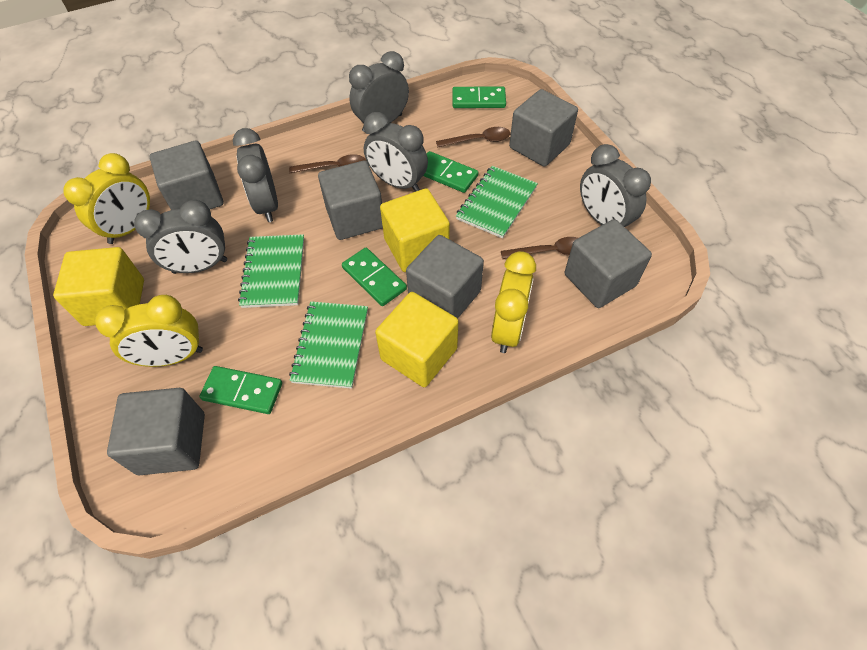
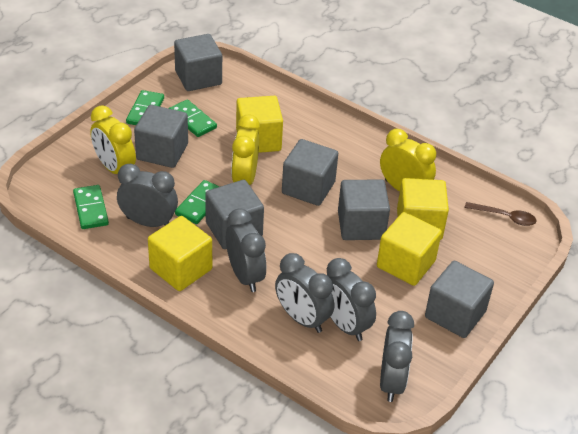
brown spoon: [289,154,366,173] [436,127,510,148] [501,237,578,259] = 3 -> [464,202,536,226] = 1
green notebook: [238,234,304,308] [289,301,368,389] [456,166,538,238] = 3 -> none = 0
yellow cube: [53,247,144,326] [375,292,458,387] [380,188,450,272] = 3 -> [148,216,212,291] [236,96,283,153] [377,212,442,286] [397,178,449,240] = 4

